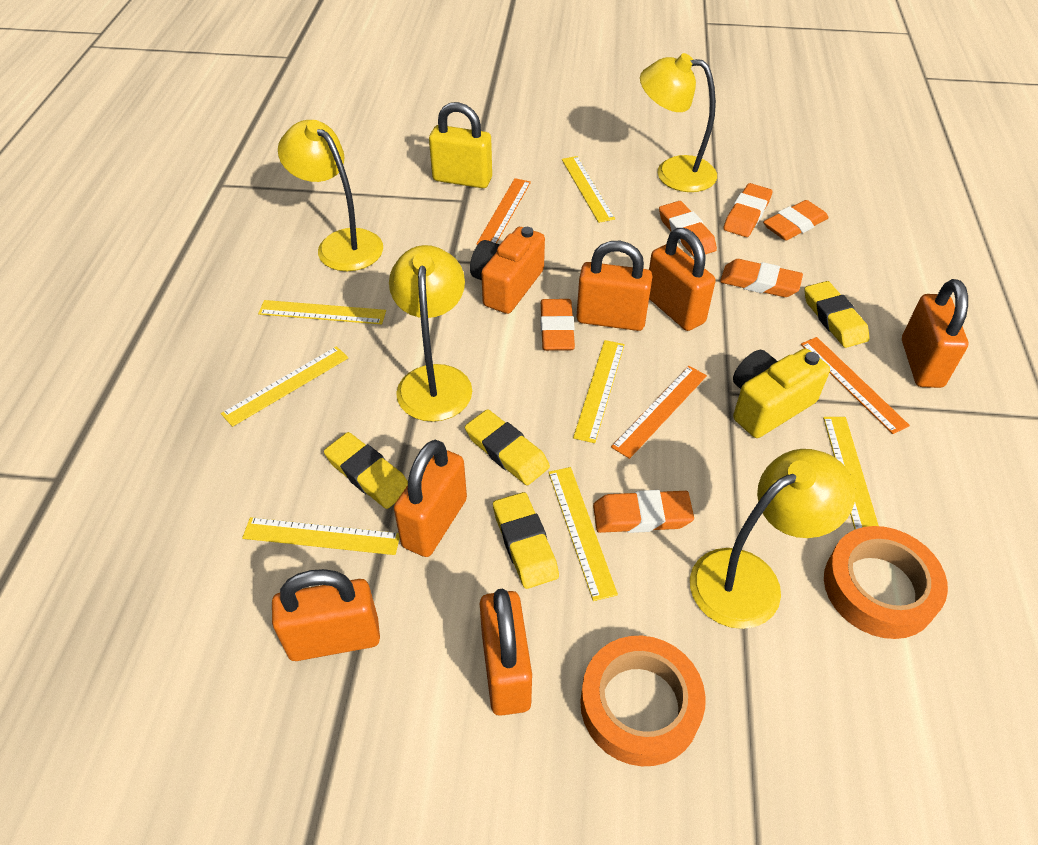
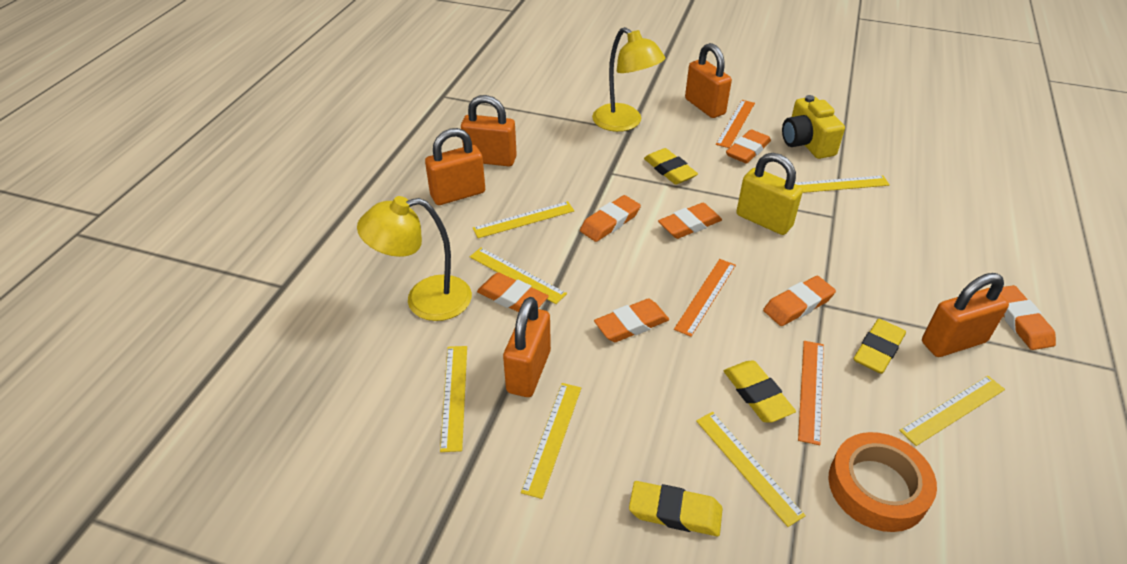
orange camera: [470,227,545,314] = 1 -> none = 0
orange eraser: [540,299,575,351] [593,490,694,533] [659,201,717,257] [720,259,803,297] [723,183,773,237] [763,200,828,241] = 6 -> [477,272,549,312] [580,195,641,242] [594,299,669,342] [658,203,722,239] [726,129,771,163] [763,276,836,326] [1000,285,1056,350] = 7
orange padlock: [272,569,380,661] [394,440,467,557] [480,589,532,716] [577,241,652,331] [649,228,716,331] [902,279,968,388] = 6 -> [425,128,485,205] [461,95,517,166] [503,297,551,397] [685,43,732,118] [922,273,1009,357] = 5
orange tape: [580,636,706,766] [824,526,948,639] = 2 -> [828,432,937,532] = 1
yellow lamp: [278,120,383,271] [389,245,472,422] [640,53,717,192] [690,449,856,629] = 4 -> [357,196,472,321] [592,27,665,132] = 2

